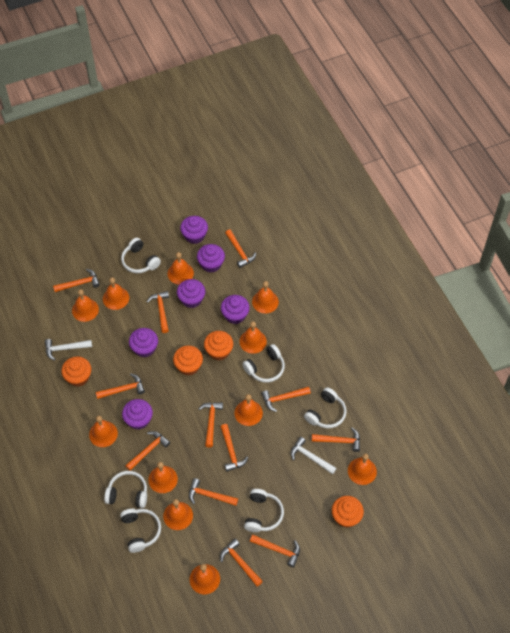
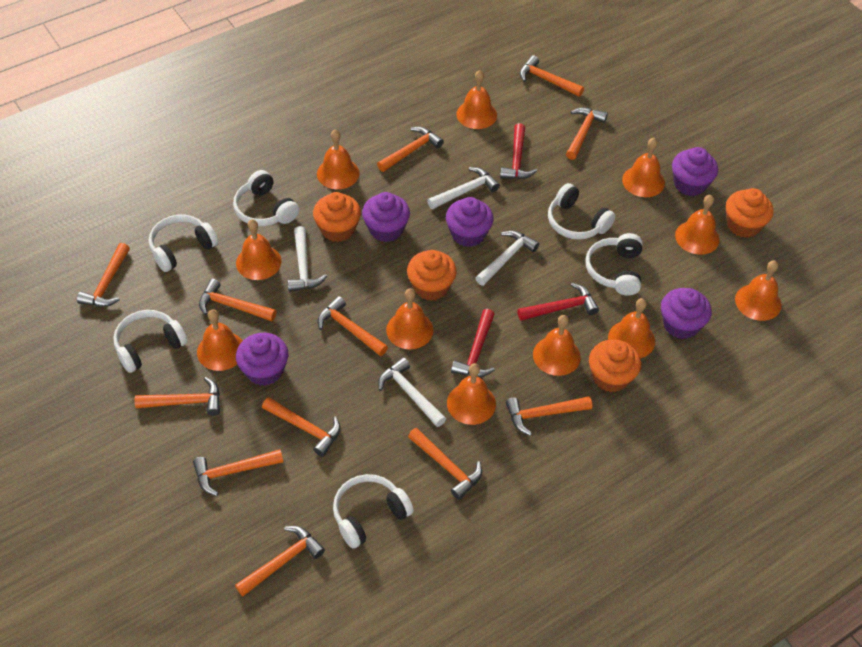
purple cupcake: [122,399,153,430] [129,328,158,357] [177,279,205,308] [180,216,208,244] [197,244,225,273] [221,295,250,324] = 6 -> [236,333,288,386] [362,192,410,242] [446,197,494,247] [661,288,712,339] [672,147,718,196] = 5
red hammer: none = 0 -> [451,309,495,377] [500,123,537,179] [517,283,599,321] = 3
white hammer: [45,339,92,361] [291,437,337,474] = 2 -> [288,226,327,292] [378,358,446,427] [427,167,500,209] [476,230,539,286] = 4

